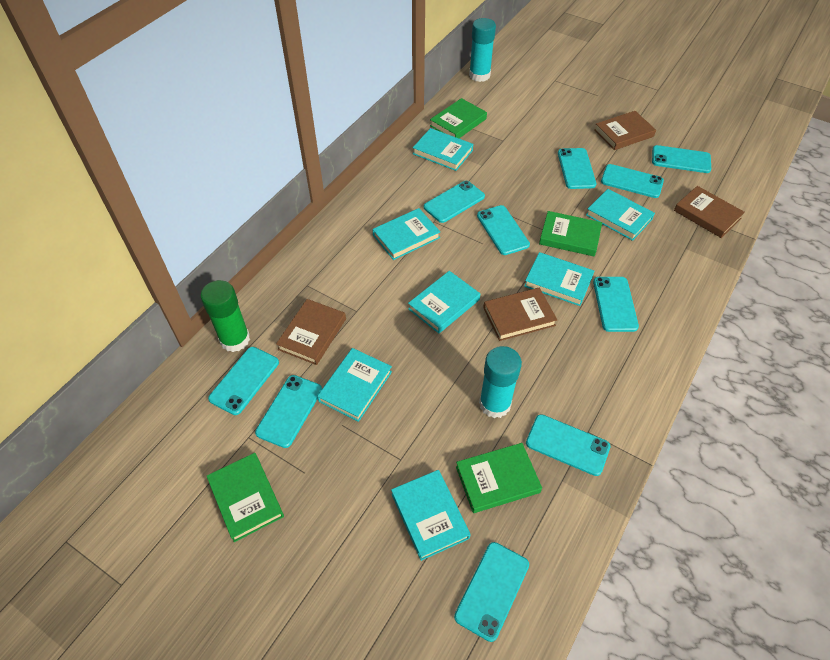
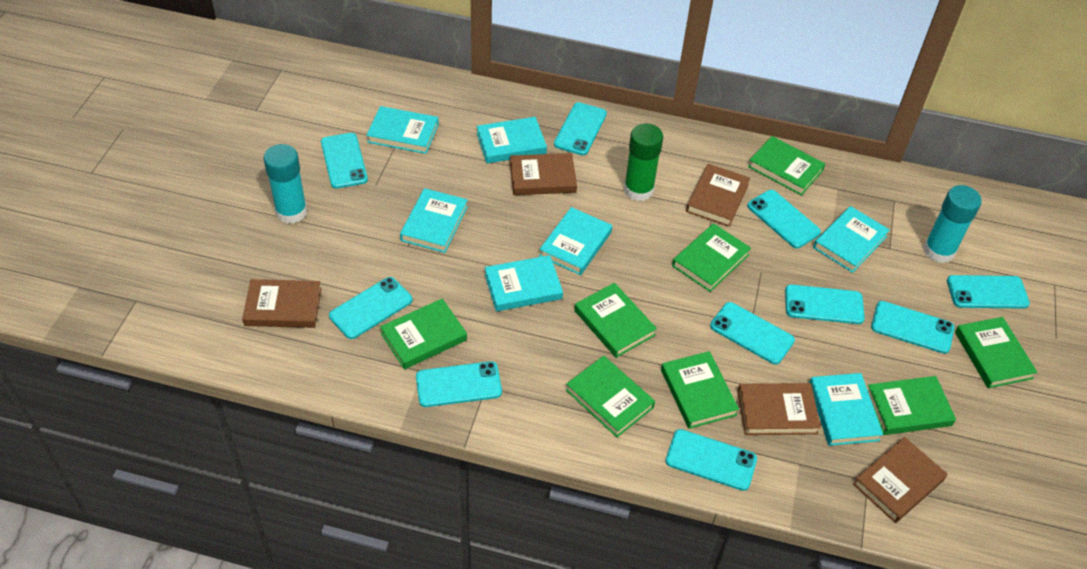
brown book: [276,299,346,365] [483,288,557,341] [594,111,656,150] [674,186,745,238] = 4 -> [242,279,322,328] [510,153,577,195] [686,164,750,227] [737,383,821,435] [853,437,948,523] = 5
green book: [207,453,284,542] [430,98,487,138] [456,443,542,513] [539,211,602,256] = 4 -> [380,299,467,369] [566,356,655,437] [574,283,657,358] [661,351,739,429] [672,223,751,292] [748,136,825,196] [868,376,956,435] [955,317,1038,388] = 8

